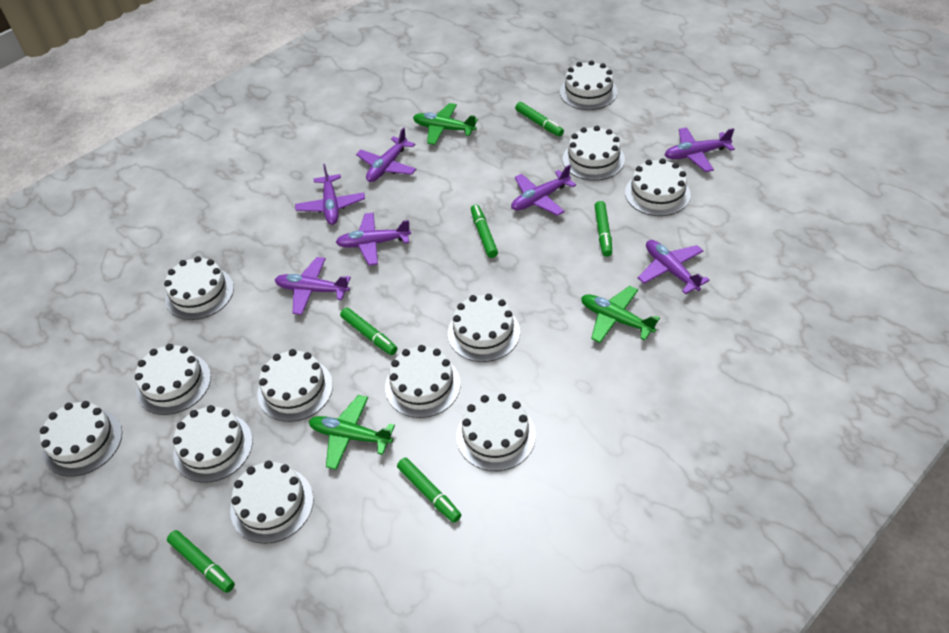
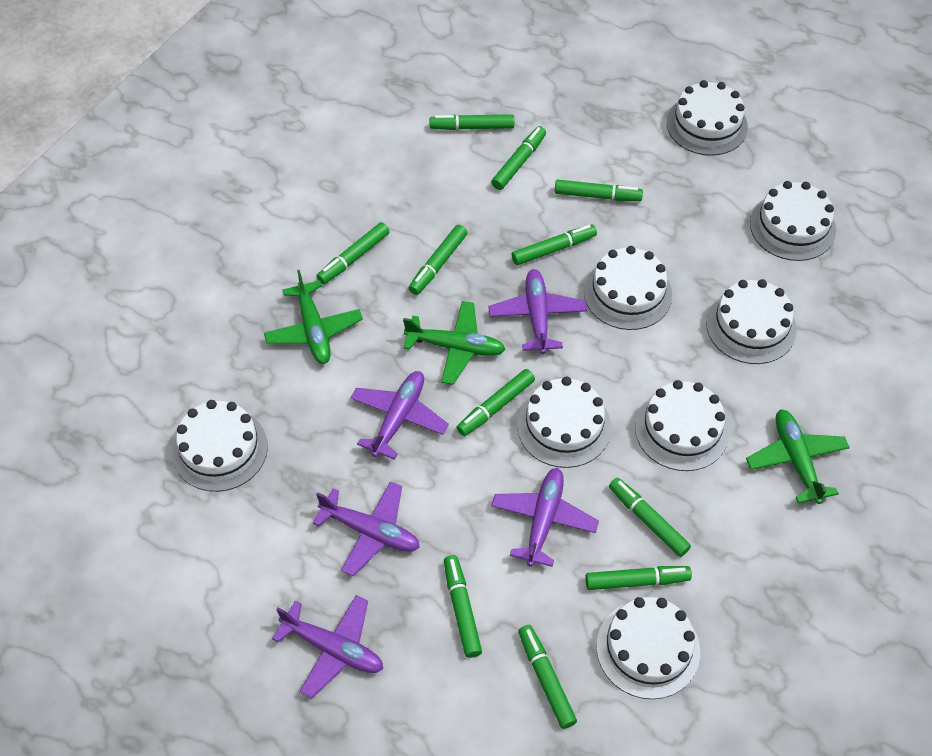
green marker: [167,530,235,593] [340,308,397,355] [397,458,461,523] [471,205,498,258] [515,102,564,137] [594,201,612,257] = 6 -> [317,222,390,284] [409,225,467,295] [430,114,514,130] [444,555,482,658] [457,369,535,436] [491,126,546,190] [512,224,597,265] [518,625,577,729] [554,180,643,201] [586,566,692,590] [609,478,691,557] = 11
purple plane: [275,257,351,315] [295,164,365,225] [336,212,411,266] [356,127,417,182] [511,164,576,216] [638,240,710,294] [665,127,735,172] = 7 -> [272,595,383,698] [313,481,420,576] [351,371,449,460] [488,269,587,354] [491,468,599,567] = 5
white cake: [40,401,122,477] [135,344,211,415] [164,256,234,320] [173,405,253,483] [230,461,314,544] [257,349,333,422] [385,345,461,418] [448,294,520,362] [456,394,536,471] [560,60,618,110] [563,126,625,181] [625,158,691,216] = 12 -> [172,400,268,492] [517,377,611,468] [584,246,672,330] [596,597,700,699] [635,380,729,471] [667,80,748,156] [706,279,797,364] [750,181,836,261] = 8

